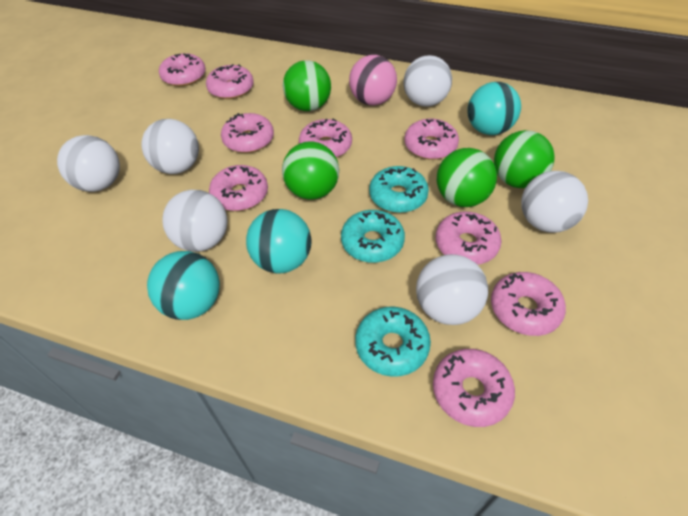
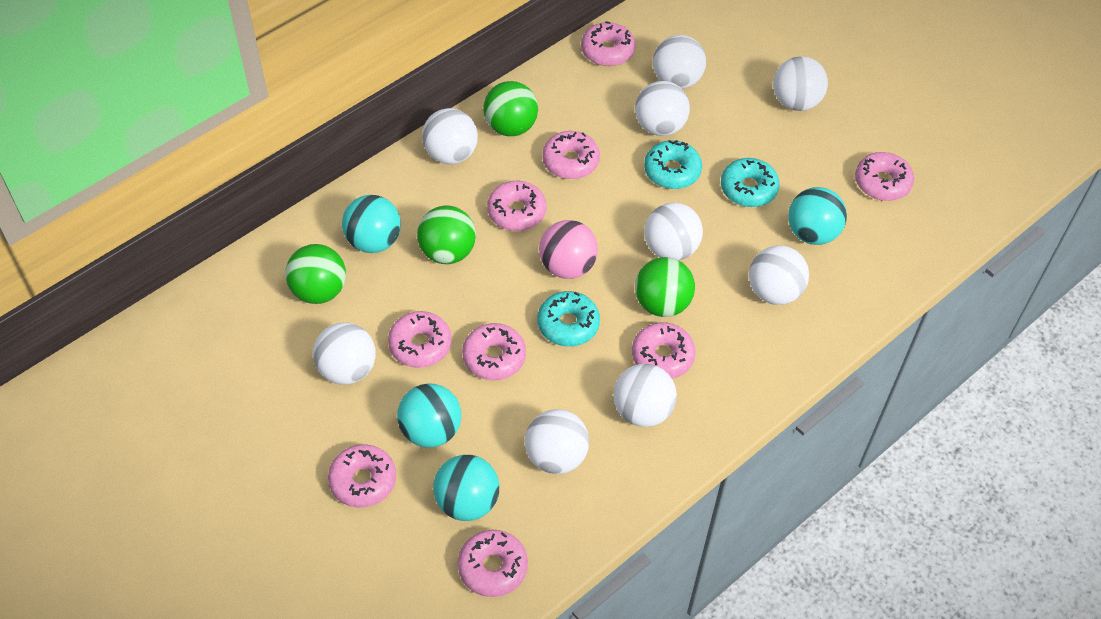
turquoise ball: [147,251,220,320] [246,209,311,273] [467,82,521,135] = 3 -> [342,195,401,253] [397,383,461,448] [433,455,499,521] [788,187,847,245] = 4
white ball: [57,135,120,192] [141,119,199,174] [162,190,227,252] [403,55,452,107] [416,254,488,325] [521,171,588,233] = 6 -> [313,322,376,385] [422,108,478,164] [525,409,589,474] [613,364,677,427] [635,81,690,136] [644,203,703,260] [653,35,706,89] [749,245,809,305] [773,56,828,111] = 9

